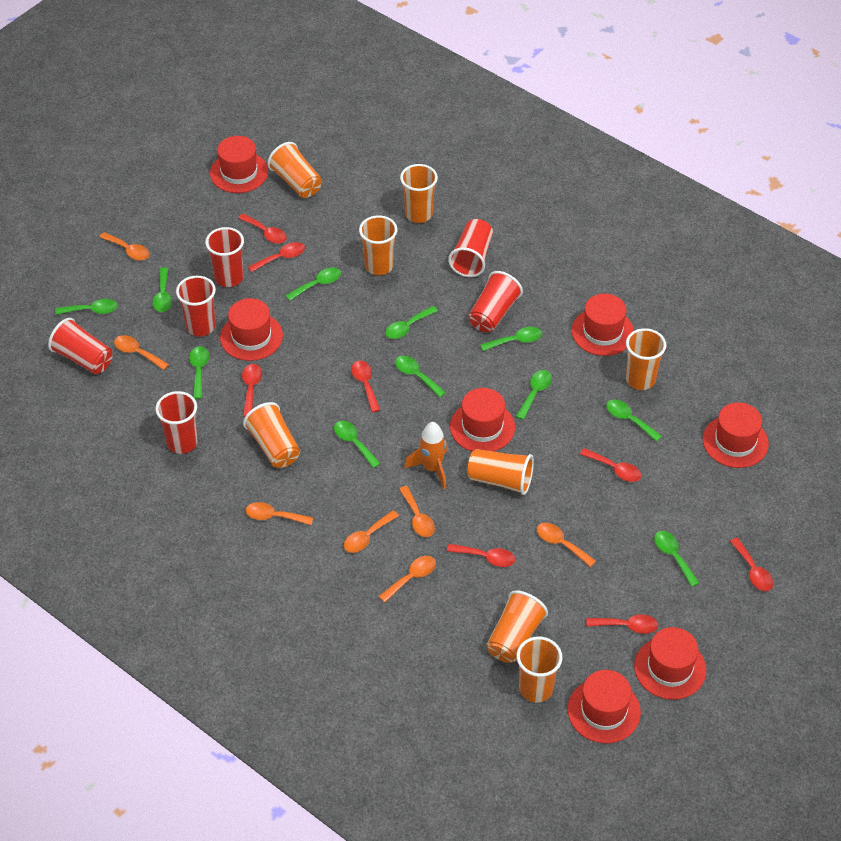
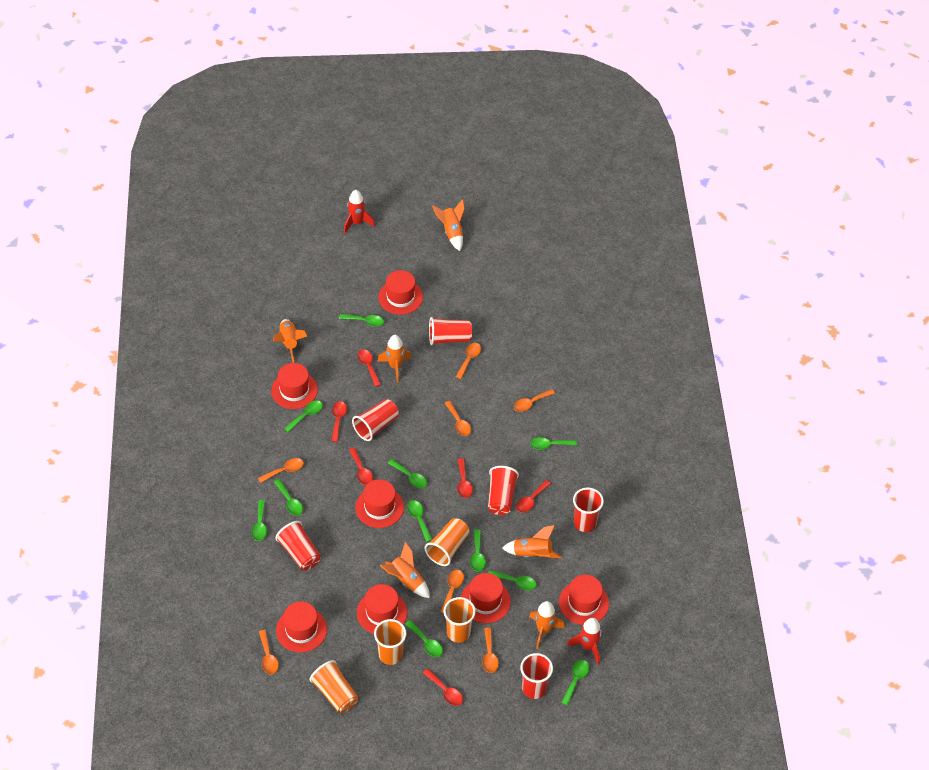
orange cup: [243,402,300,468] [267,142,322,198] [359,215,397,275] [400,164,438,223] [467,449,534,495] [486,590,548,663] [516,637,563,702] [626,328,666,390] = 8 -> [310,660,358,713] [374,619,406,665] [425,518,470,566] [443,597,476,643] = 4
orange rocket: [404,422,448,489] = 1 -> [273,319,307,363] [377,335,411,382] [380,542,430,598] [432,199,465,251] [502,525,562,558] [529,601,565,649] = 6
red rocket: none = 0 -> [344,190,375,233] [567,618,602,665] = 2
red spoon: [238,214,287,244] [242,364,262,417] [248,242,305,272] [351,361,380,412] [447,544,515,567] [580,448,641,482] [586,614,658,634] [730,538,774,591] = 8 -> [331,401,347,442] [349,448,373,485] [357,349,381,387] [423,669,463,706] [457,458,473,498] [516,480,551,513] = 6

